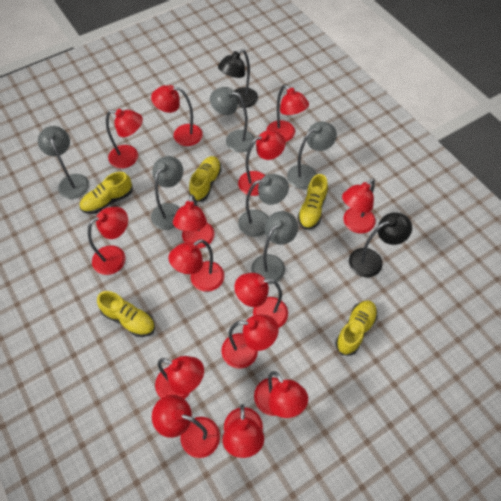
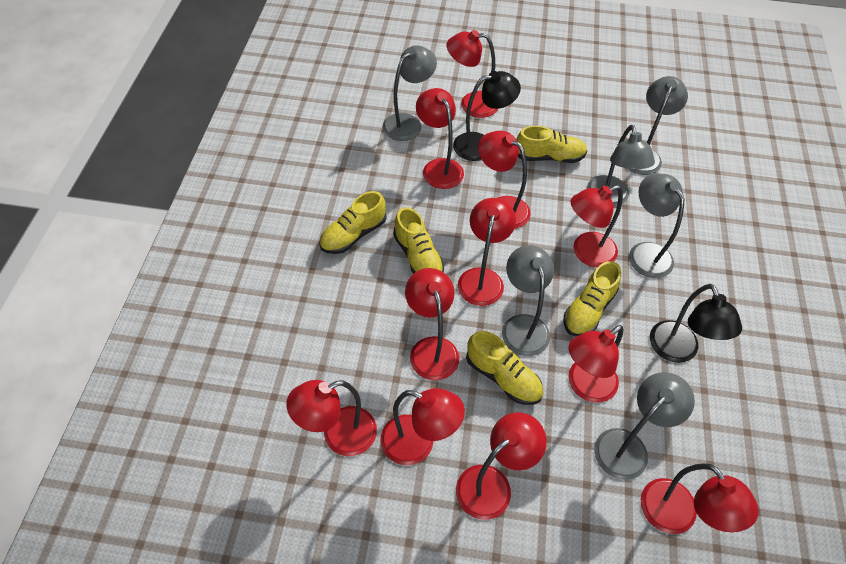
red lamp: [88,207,128,275] [106,109,143,168] [151,85,203,146] [152,395,220,458] [155,356,204,399] [169,239,224,292] [173,194,214,249] [221,314,278,368] [222,404,264,458] [234,273,288,328] [238,130,286,196] [254,371,308,418] [266,85,309,142] [342,178,375,234] = 14 -> [287,380,377,456] [381,388,465,465] [405,268,459,380] [416,88,464,189] [447,30,498,118] [456,412,547,520] [458,198,516,306] [478,131,530,229] [568,325,624,403] [571,185,623,267] [641,463,759,534] = 11

